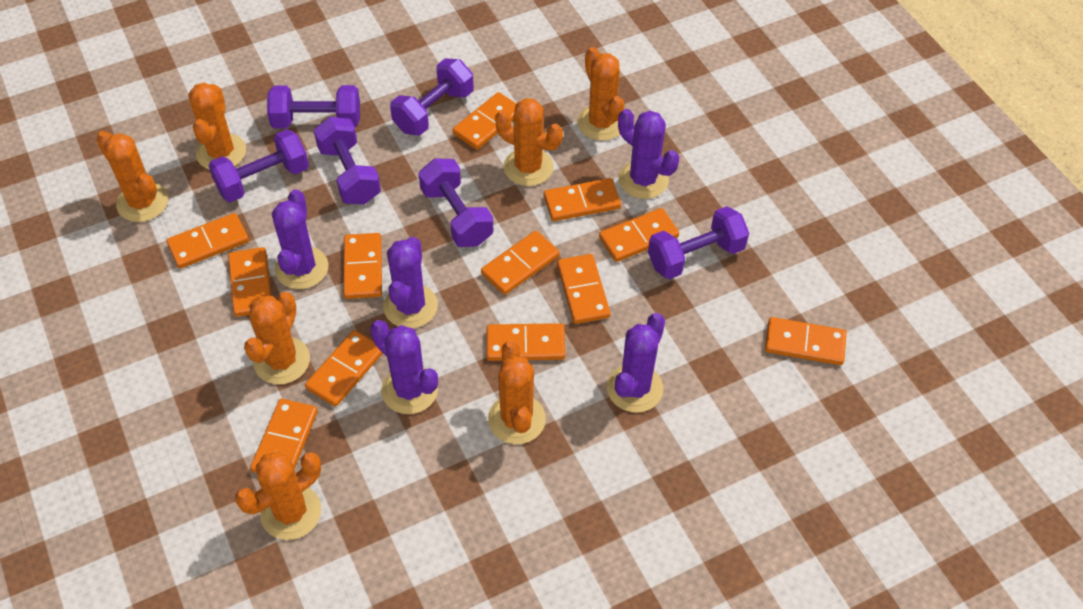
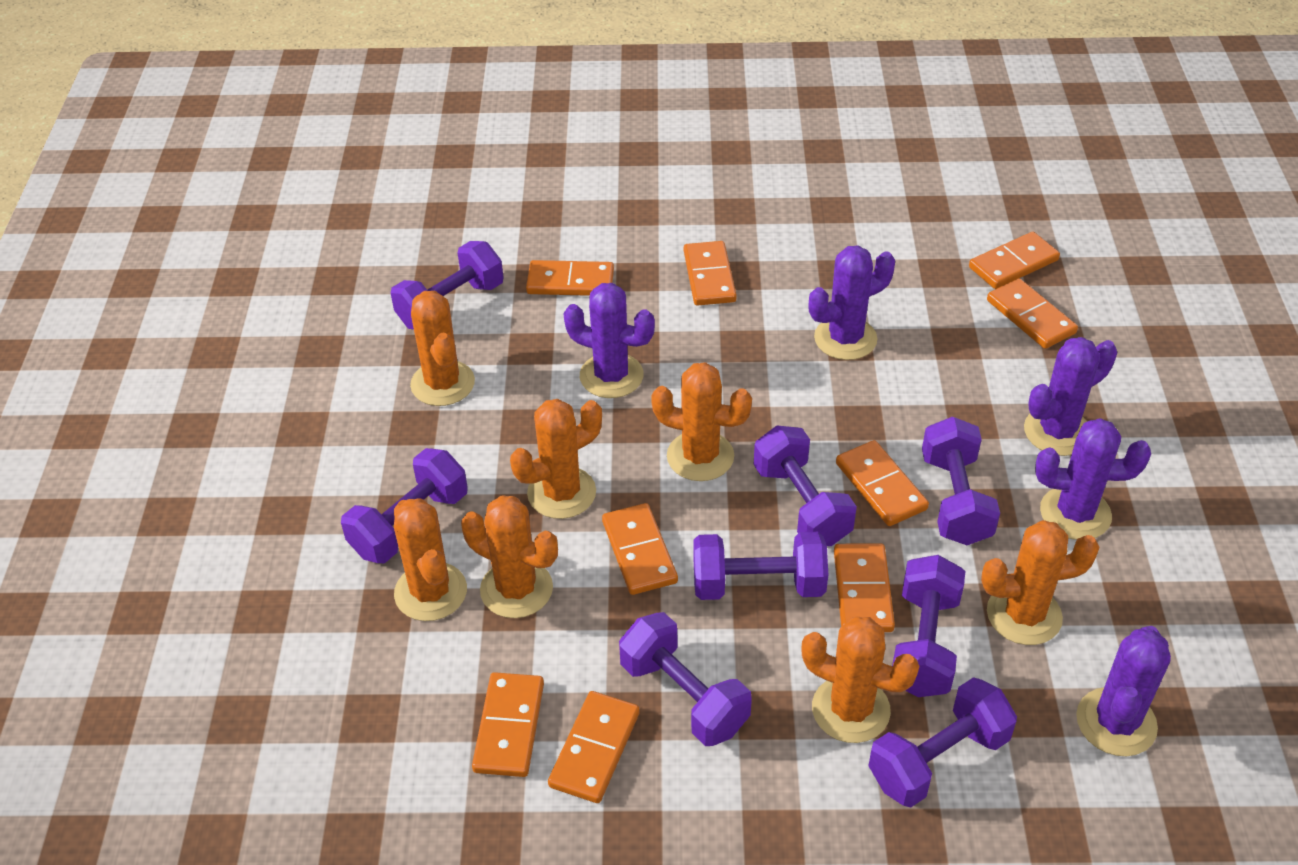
orange domino: [166,213,249,269] [228,247,272,317] [250,399,318,473] [305,330,383,407] [343,233,382,299] [453,92,516,150] [481,231,560,295] [486,323,565,361] [544,178,621,221] [557,254,611,324] [599,208,679,262] [765,317,847,365] = 12 -> [472,672,544,777] [526,260,614,296] [548,691,640,803] [602,503,678,595] [684,241,737,306] [834,543,895,632] [836,440,929,526] [969,232,1060,289] [987,278,1078,349] = 9
purple dumbbell: [209,129,309,202] [267,85,360,128] [314,117,381,204] [390,58,474,136] [418,158,494,247] [648,206,749,279] = 6 -> [341,448,468,563] [391,241,504,330] [619,612,752,746] [693,532,828,600] [754,425,857,546] [868,677,1017,807] [892,555,965,697] [922,417,1000,545] = 8

